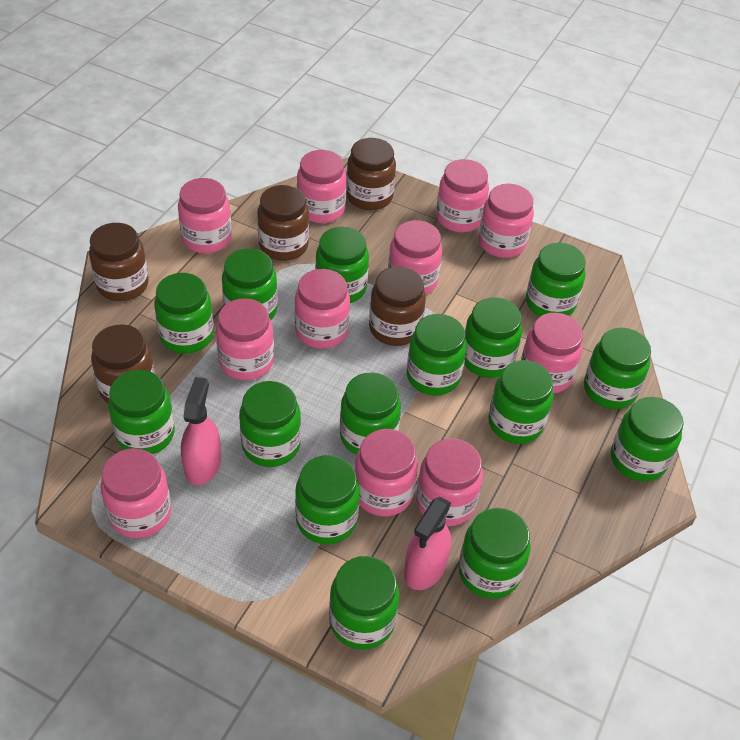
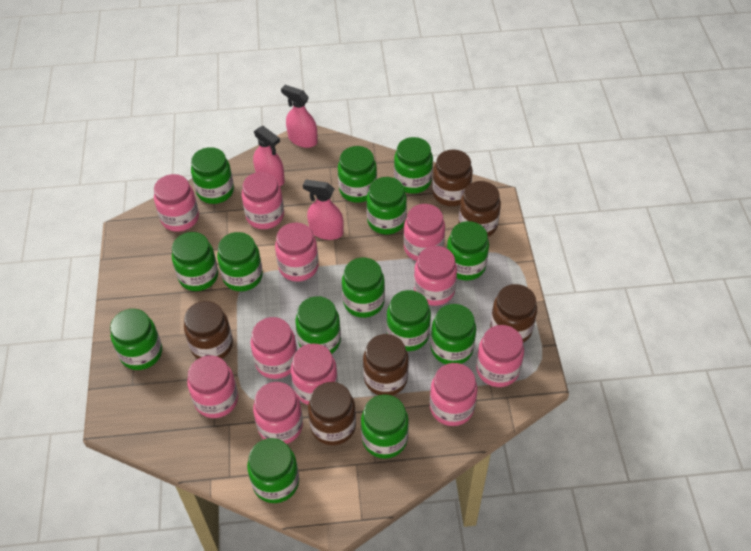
brown jar: [89,223,149,301] [91,324,155,403] [257,185,309,261] [346,138,396,210] [369,267,426,346] = 5 -> [184,301,233,359] [308,382,356,445] [363,334,409,396] [432,149,473,206] [459,181,501,237] [490,284,537,343] = 6
green jar: [108,370,175,454] [154,273,214,354] [222,248,277,320] [239,381,301,467] [295,455,360,545] [315,227,369,303] [329,556,399,650] [340,372,401,455] [406,314,467,396] [458,508,531,599] [464,297,522,378] [488,360,553,444] [526,243,586,316] [584,328,651,409] [611,397,684,482] = 15 -> [110,309,162,370] [172,232,218,291] [191,147,234,204] [217,232,263,291] [247,438,299,503] [295,296,341,354] [338,146,377,203] [342,257,385,318] [361,394,409,459] [367,177,407,235] [386,290,431,351] [394,137,433,194] [431,304,476,364] [447,221,489,280] = 14
pink spray bottle: [181,377,221,485] [404,497,451,590] = 2 -> [253,126,285,186] [281,85,318,148] [303,179,344,240] = 3

